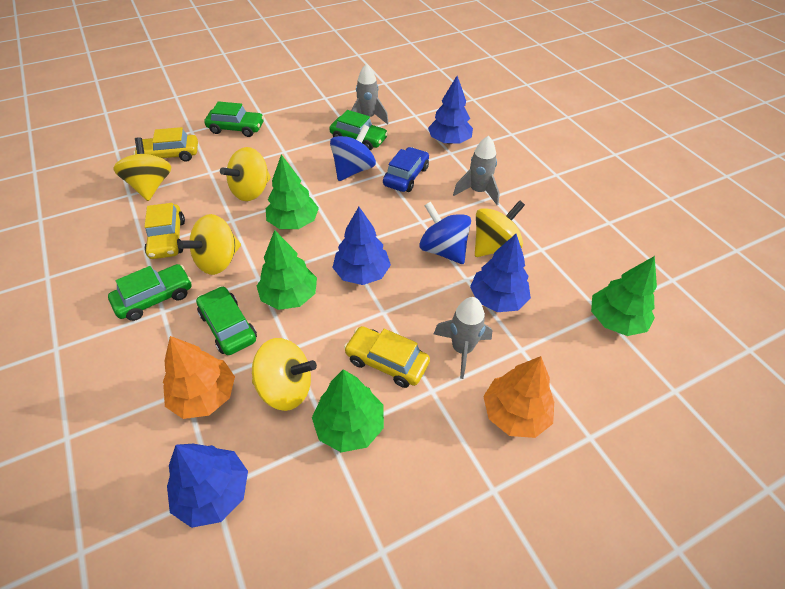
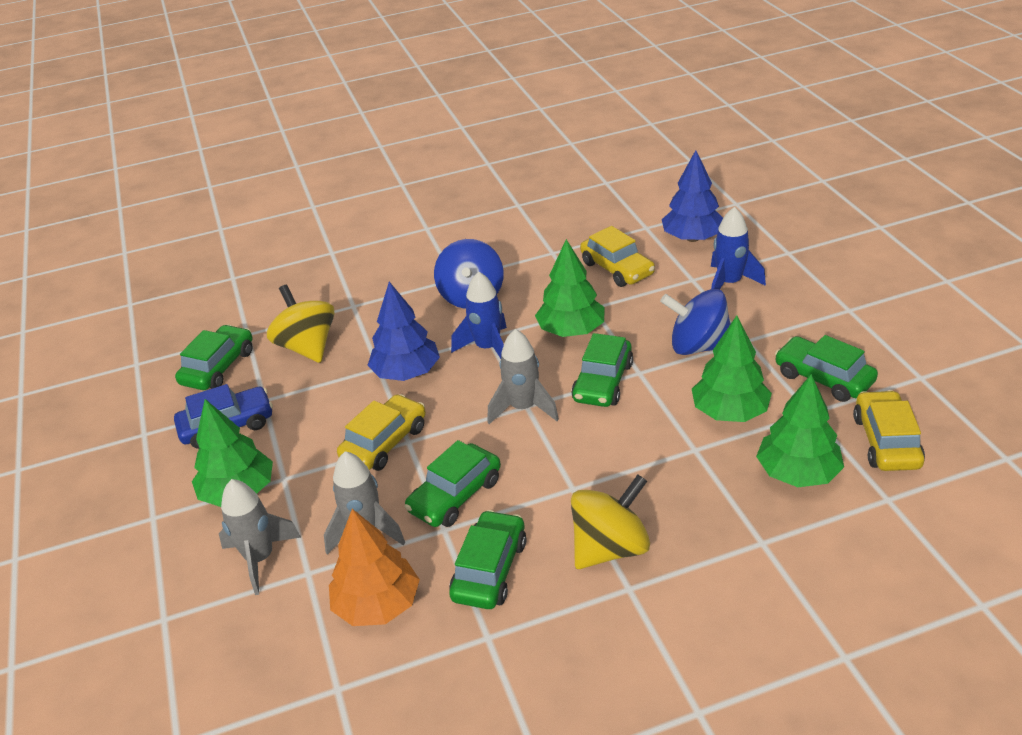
blue rocket: none = 0 -> [451,271,507,359] [711,207,766,289] = 2
blue tree: [167,444,248,528] [332,207,391,285] [428,76,473,144] [470,234,531,312] = 4 -> [367,282,440,381] [662,150,723,242] = 2
green car: [108,264,192,321] [196,286,257,355] [204,101,264,137] [329,110,388,150] = 4 -> [175,325,253,390] [405,440,501,527] [449,510,526,609] [571,333,633,407] [775,335,878,402] = 5
orange tree: [163,336,235,419] [483,356,554,438] = 2 -> [329,509,420,626] = 1
yellow spinning top: [113,137,171,201] [178,214,241,275] [220,147,271,201] [252,338,317,411] [475,200,525,257] = 5 -> [267,285,334,363] [571,474,650,569] = 2

